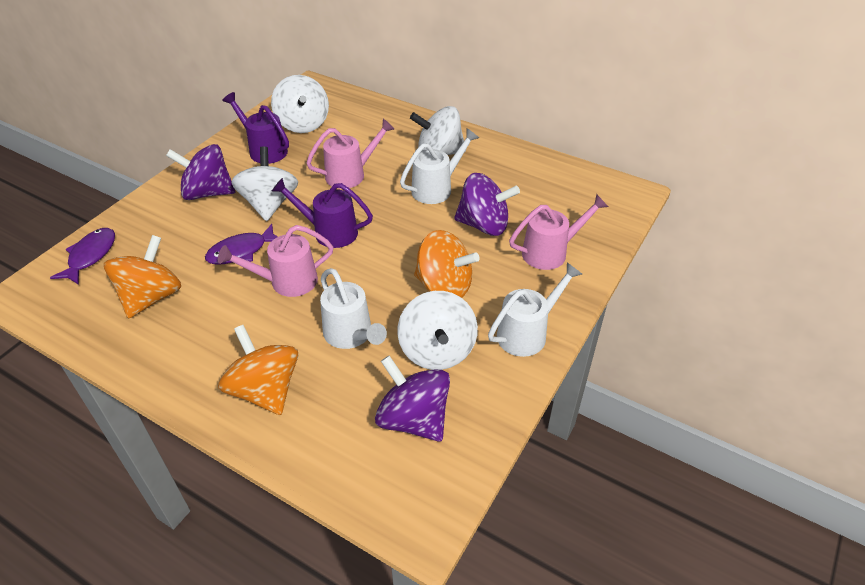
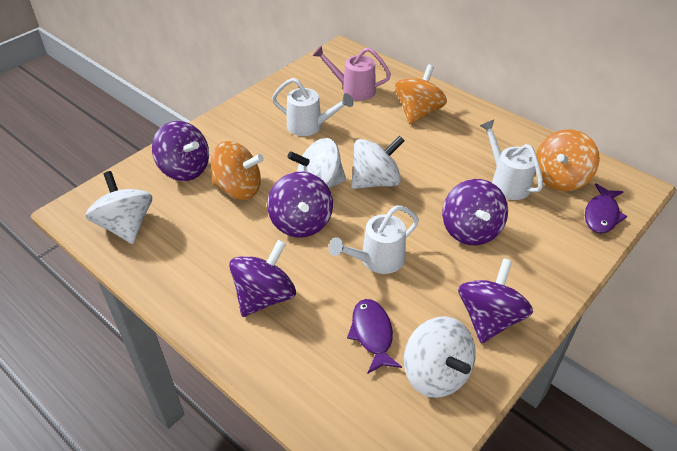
pink watering can: [218,225,334,297] [307,119,395,189] [509,194,608,270] = 3 -> [313,46,391,101] = 1
purple spinning top: [166,144,235,200] [375,355,450,442] [454,173,520,236] = 3 -> [152,121,209,181] [229,240,296,317] [267,172,333,238] [442,179,508,245] [458,258,533,344] = 5
purple watering can: [222,92,289,164] [272,178,373,248] = 2 -> none = 0

